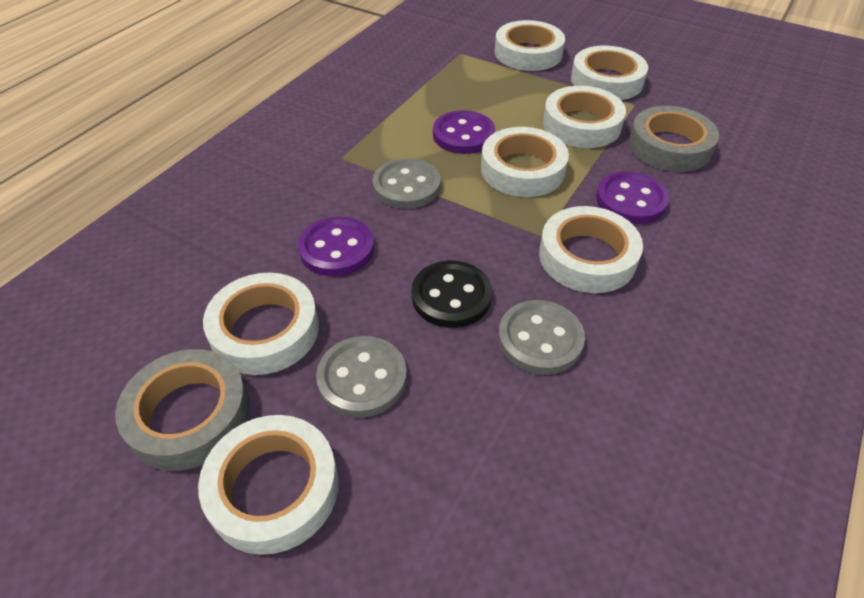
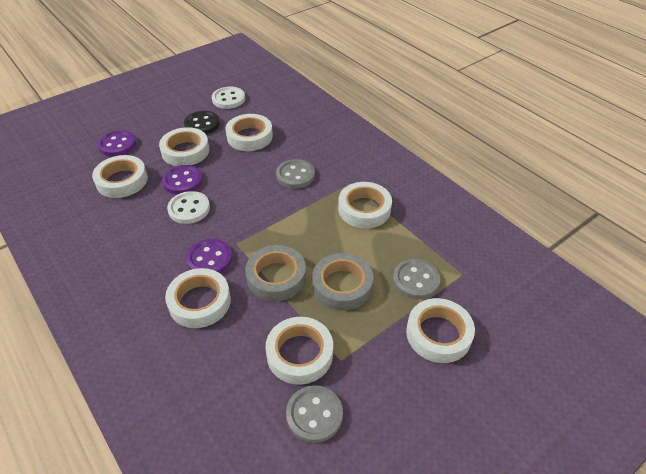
white button: none = 0 -> [167,191,210,224] [212,87,245,109] = 2

